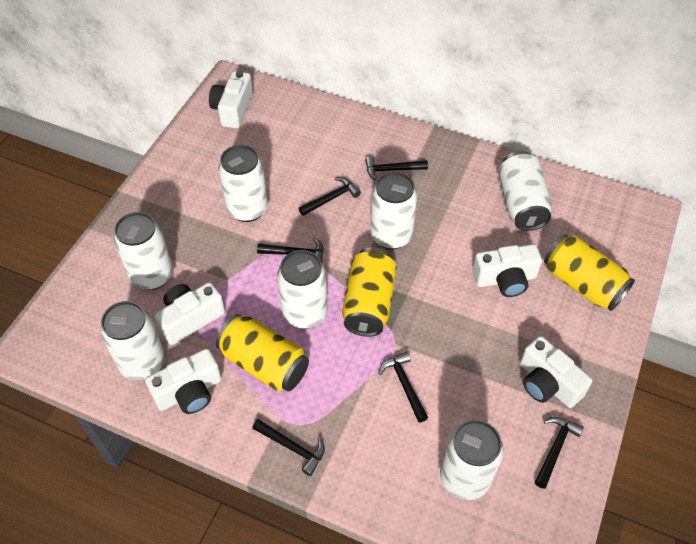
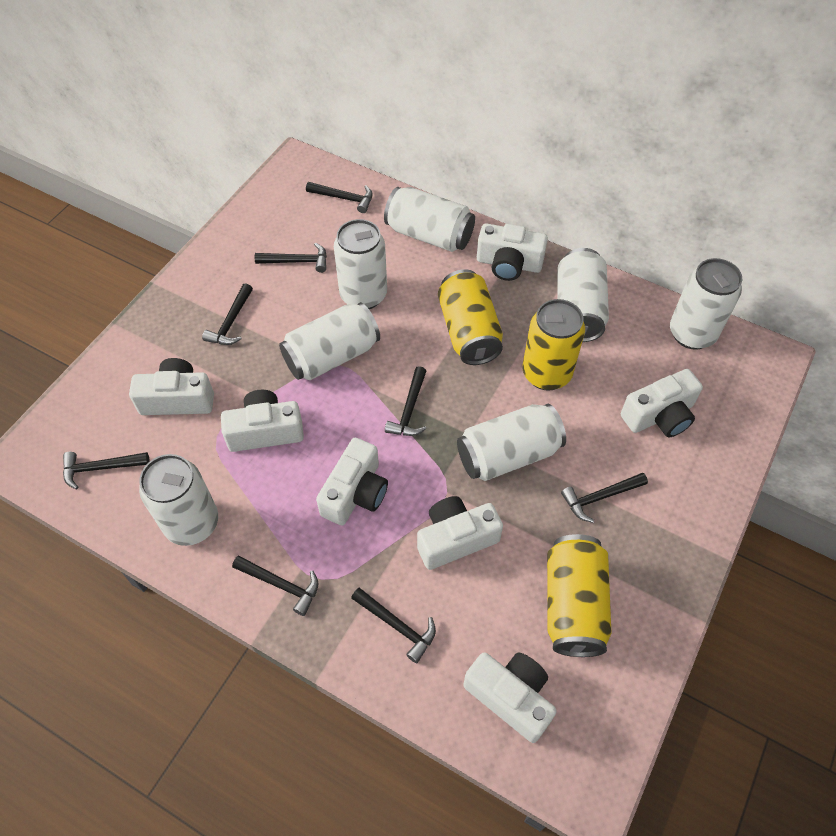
black hammer: [252,419,325,476] [257,237,324,263] [298,177,361,216] [365,156,428,181] [378,351,428,422] [535,417,584,489] = 6 -> [63,452,149,489] [202,283,253,345] [232,556,319,616] [255,243,327,273] [306,182,373,213] [351,588,436,663] [385,366,426,436] [561,473,648,523] = 8
white camera: [145,348,222,414] [154,282,225,345] [209,71,253,129] [472,244,542,297] [520,336,592,408] = 5 -> [129,358,214,415] [221,390,304,452] [316,438,388,525] [417,496,503,570] [463,652,557,743] [477,223,548,281] [621,369,703,437] = 7

